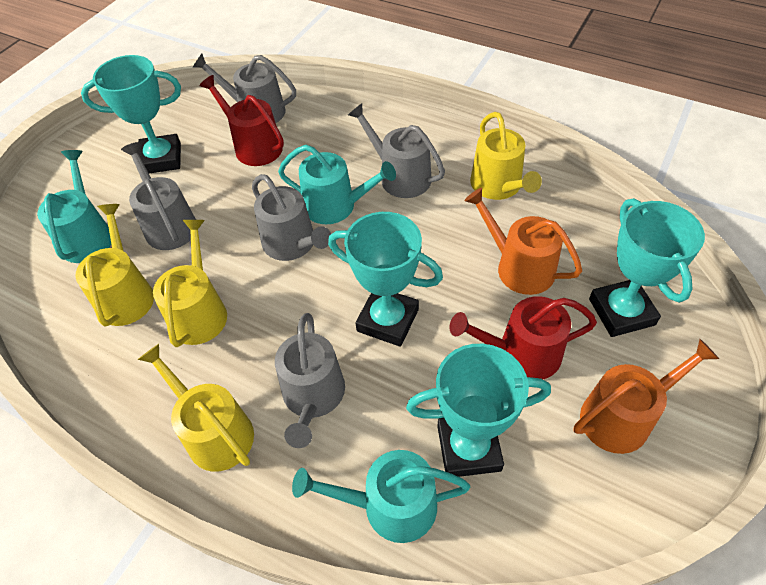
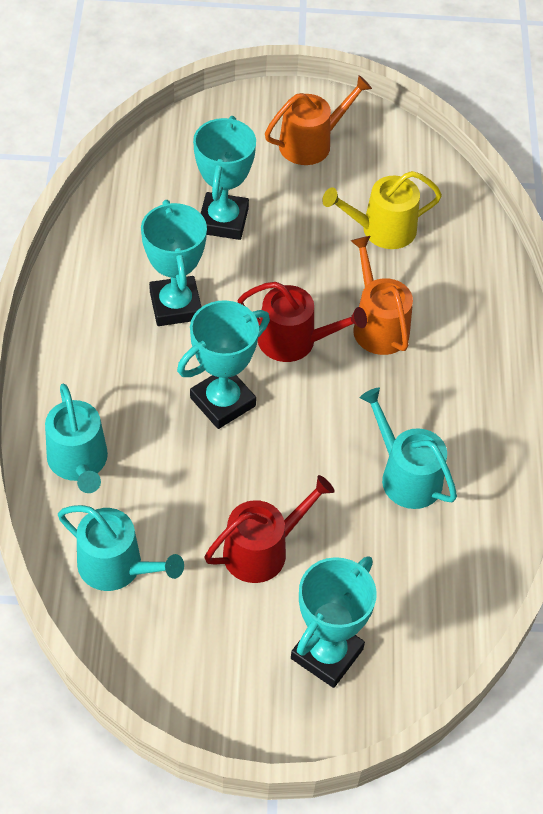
grey watering can: [121,142,196,250] [193,54,296,123] [252,174,331,261] [275,313,345,448] [348,103,445,198] = 5 -> none = 0
yellow watering can: [75,204,154,326] [138,344,254,472] [153,220,227,347] [470,112,542,200] = 4 -> [322,171,442,249] = 1

